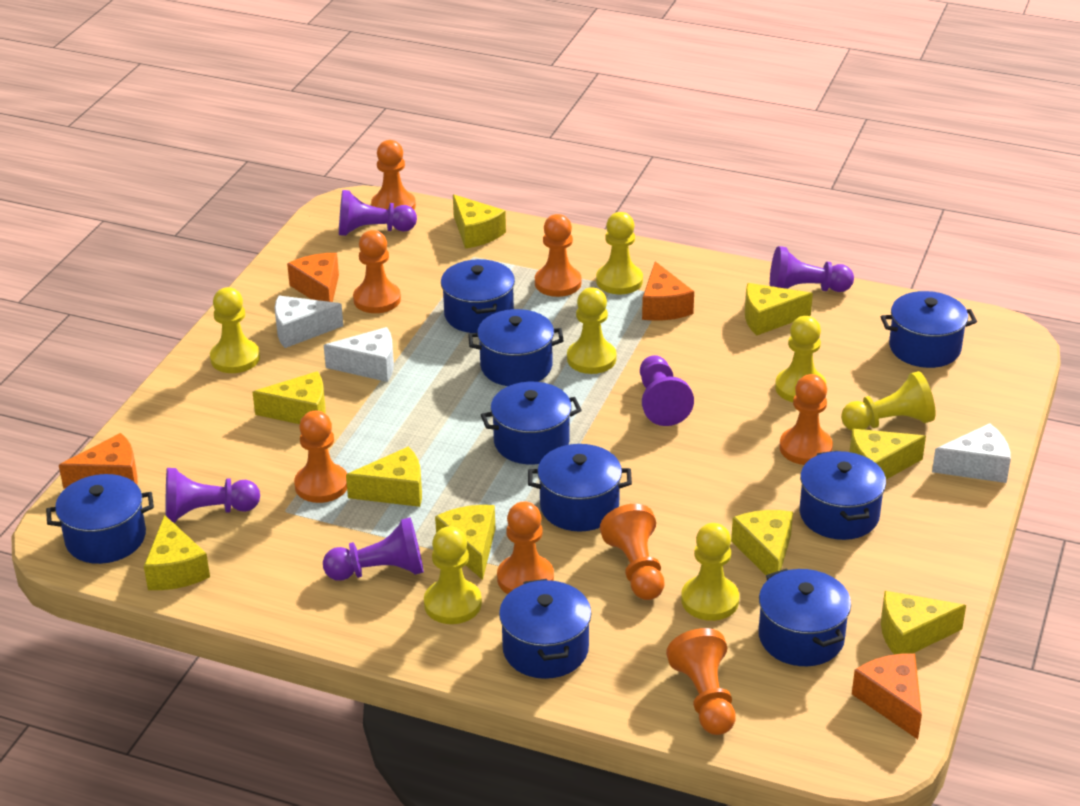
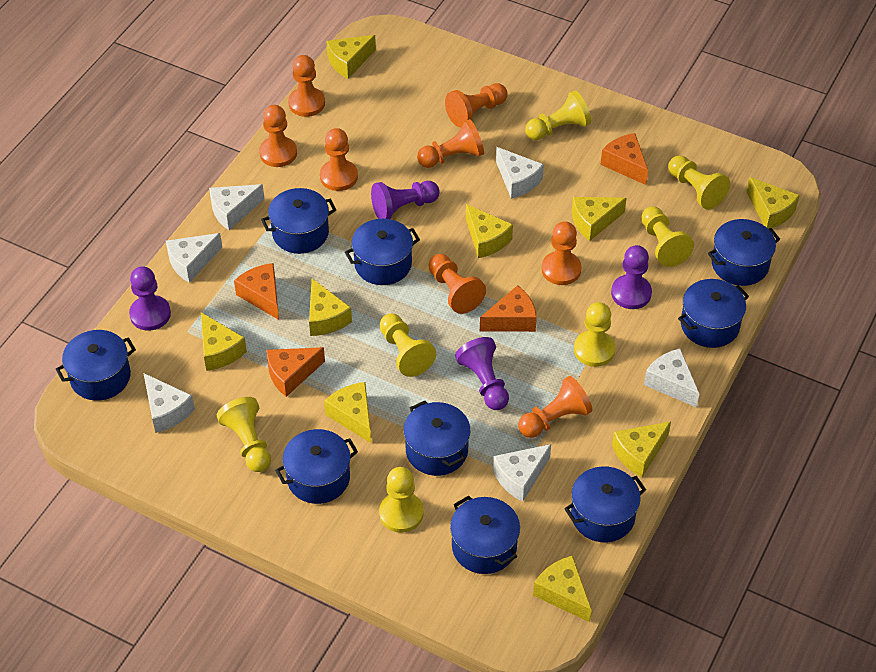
purple pawn: [166,468,260,523] [323,517,424,581] [339,190,417,236] [640,355,694,426] [770,246,854,292] = 5 -> [129,266,171,331] [371,181,440,219] [455,337,509,410] [611,245,652,309] = 4
white cheese: [275,296,343,348] [324,327,394,382] [932,423,1011,483] = 3 -> [143,373,195,433] [166,233,222,283] [209,184,264,230] [493,444,551,502] [496,147,544,199] [644,349,699,408] = 6

